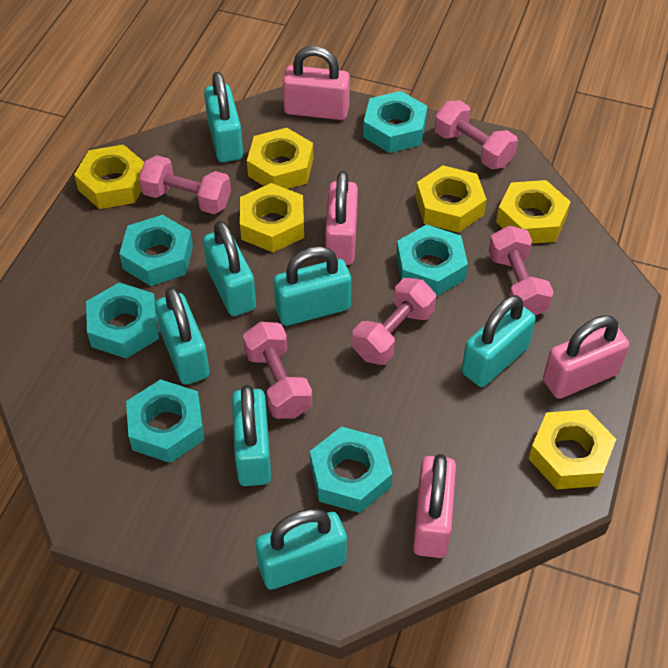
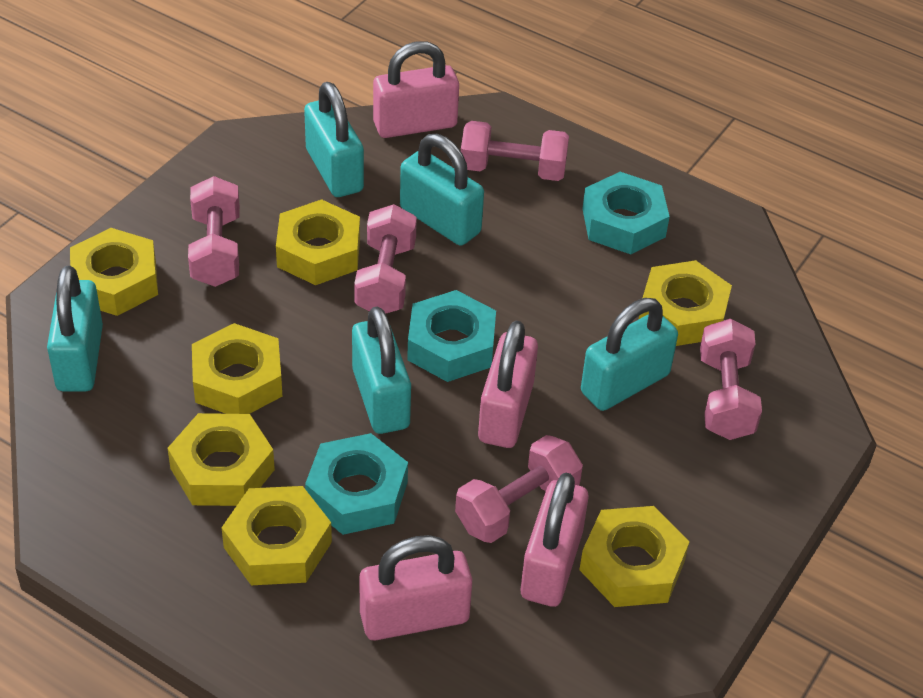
turquoise nut: [86,282,159,358] [119,215,193,286] [126,379,204,463] [310,426,392,513] [363,91,427,153] [396,224,468,297] = 6 -> [305,433,408,535] [407,290,496,382] [582,172,670,254] = 3
turquoise padlock: [155,287,210,385] [203,221,256,316] [204,72,243,162] [232,385,271,486] [255,509,347,590] [274,246,351,326] [462,295,536,387] = 7 -> [47,266,103,392] [304,82,364,197] [352,306,411,434] [400,134,484,246] [581,298,678,411] = 5
yellow nut: [74,144,144,209] [240,183,304,252] [247,128,313,189] [416,165,487,233] [496,180,571,244] [529,410,616,489] = 6 -> [70,228,158,316] [167,413,275,506] [192,323,282,414] [221,486,332,585] [276,199,360,285] [579,506,689,607] [638,260,732,346] = 7

